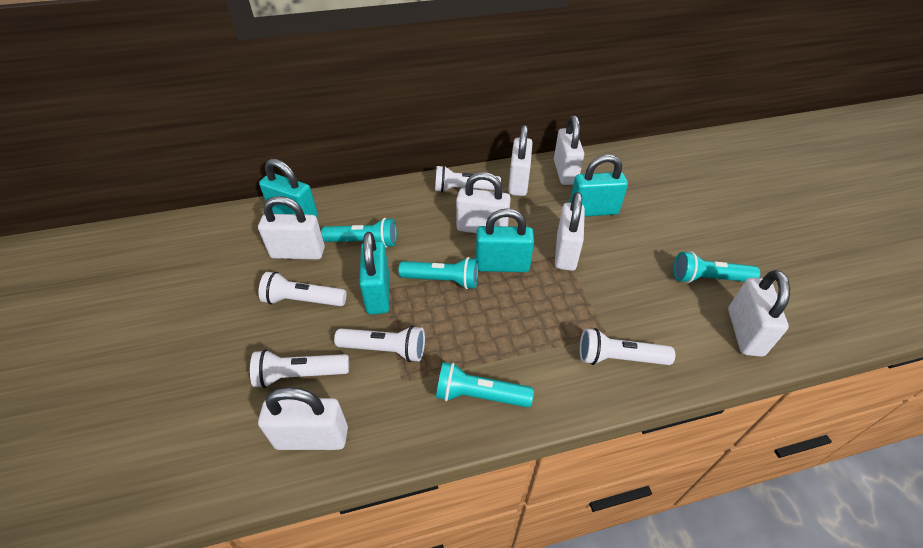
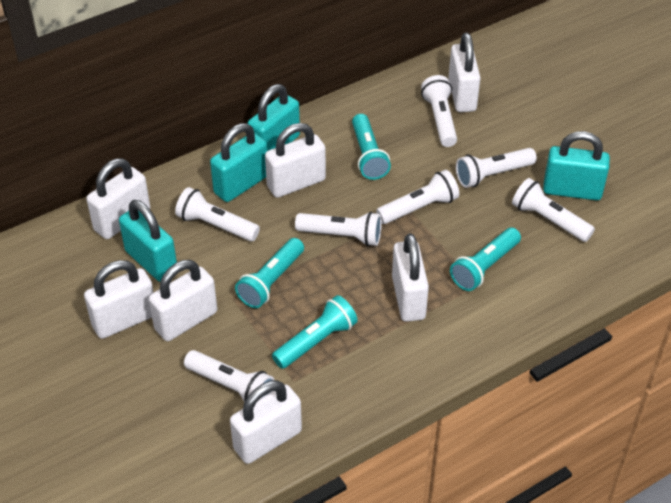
white flashlight: [250,350,349,388] [259,272,347,306] [334,325,425,362] [435,165,501,193] [580,328,675,365] = 5 -> [175,187,260,241] [184,350,274,402] [295,212,382,246] [376,170,459,224] [421,75,457,147] [456,148,537,188] [512,178,595,242] = 7

